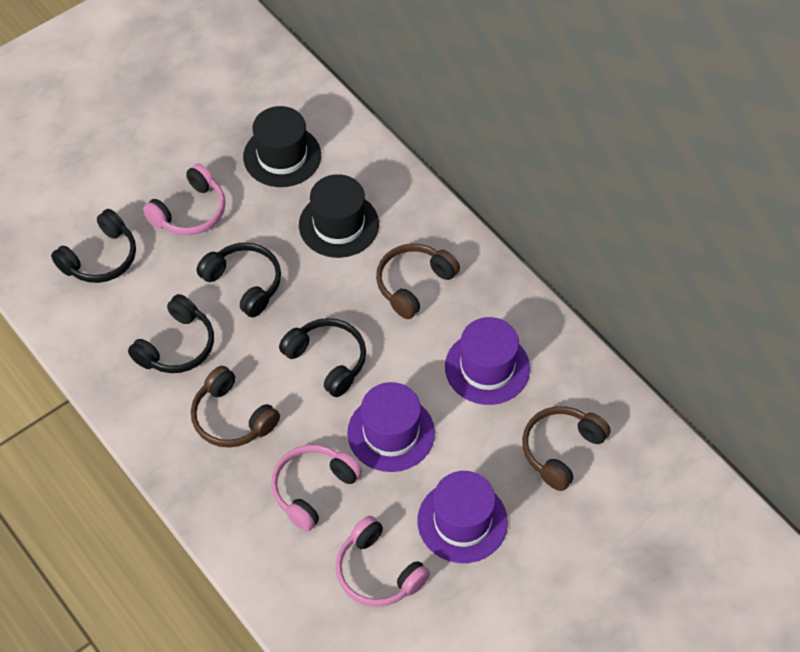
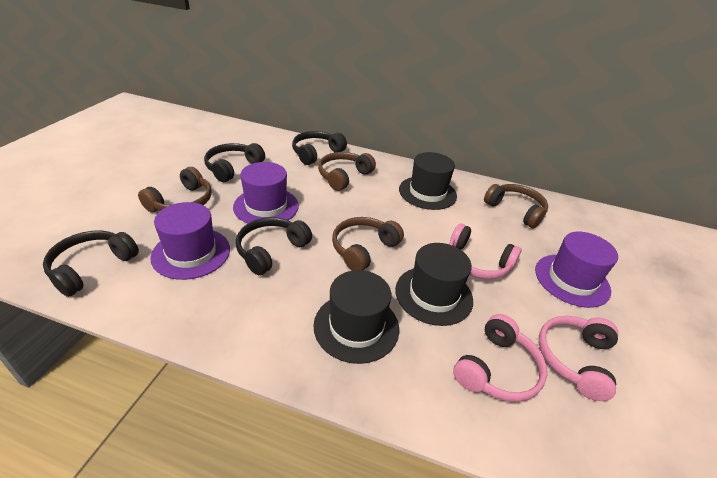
black hat: [243,106,321,187] [299,174,379,258] = 2 -> [313,270,399,364] [395,243,473,326] [399,152,457,210] = 3
brown headphones: [191,366,280,448] [376,244,460,319] [522,406,611,491] = 3 -> [138,167,212,212] [318,152,376,191] [332,217,404,271] [484,184,548,228] = 4

